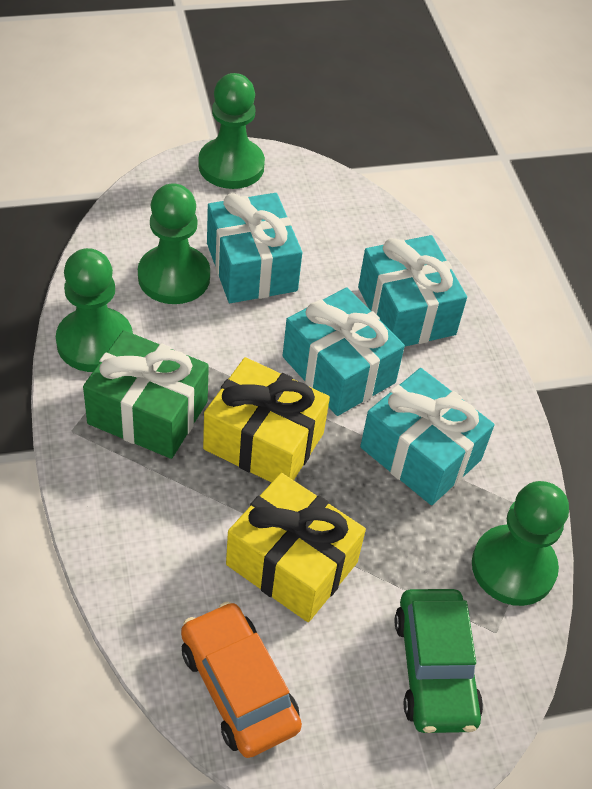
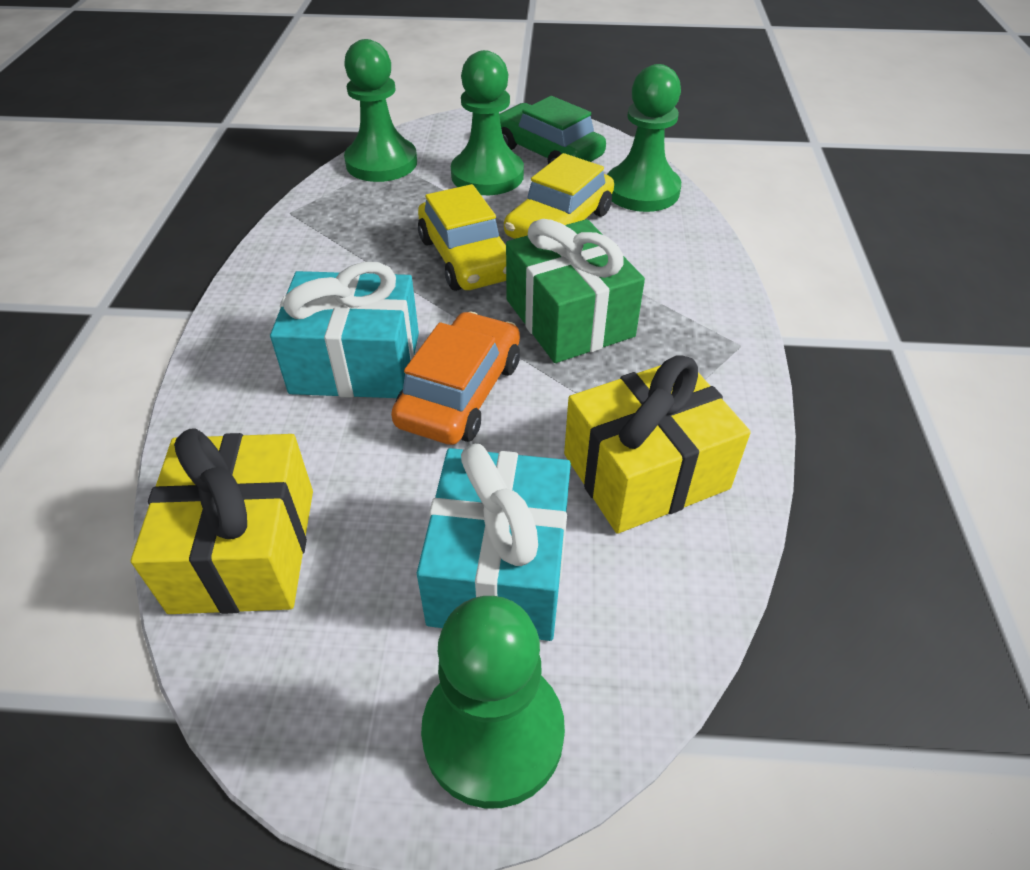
turquoise gift: [207,193,302,303] [283,287,405,416] [358,235,467,347] [360,368,494,505] = 4 -> [270,262,419,398] [417,444,571,641] = 2
yellow car: none = 0 -> [418,184,506,291] [504,153,614,239] = 2

